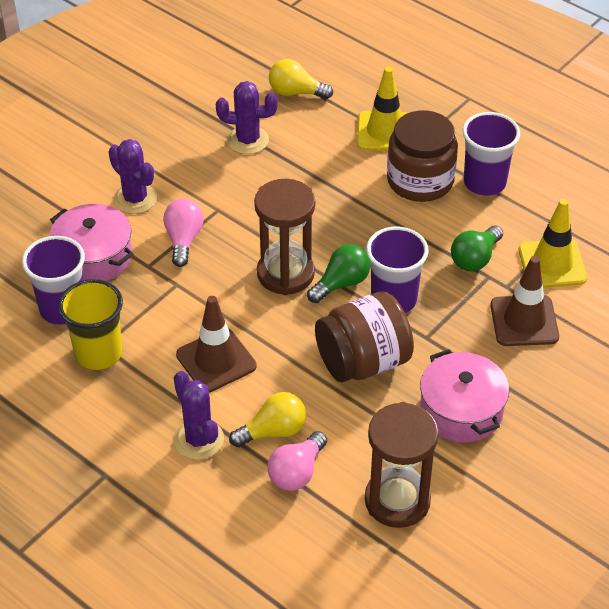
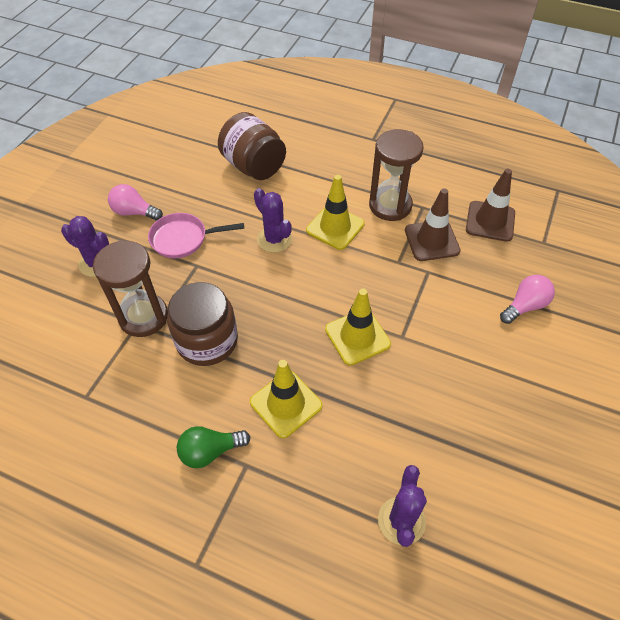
green light bulb: [307,244,371,303] [451,225,503,271] = 2 -> [177,426,250,468] = 1
pink pan: none = 0 -> [148,213,244,258] = 1
pink pot: [50,204,133,281] [420,349,509,443] = 2 -> none = 0
purple cup: [22,236,85,325] [366,227,429,313] [463,112,520,196] = 3 -> none = 0
yellow cup: [58,279,123,370] = 1 -> none = 0
yellow light bulb: [229,392,306,447] [269,59,333,99] = 2 -> none = 0
yellow traffic cone: [357,67,408,151] [519,199,587,288] = 2 -> [250,360,323,438] [306,175,365,250] [325,289,391,366] = 3

